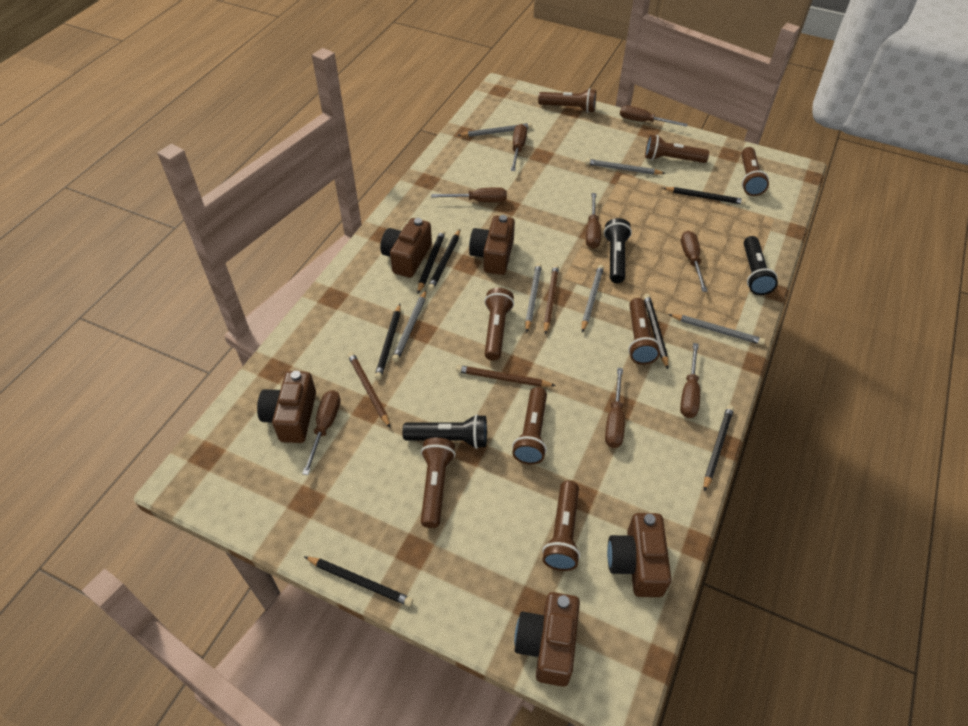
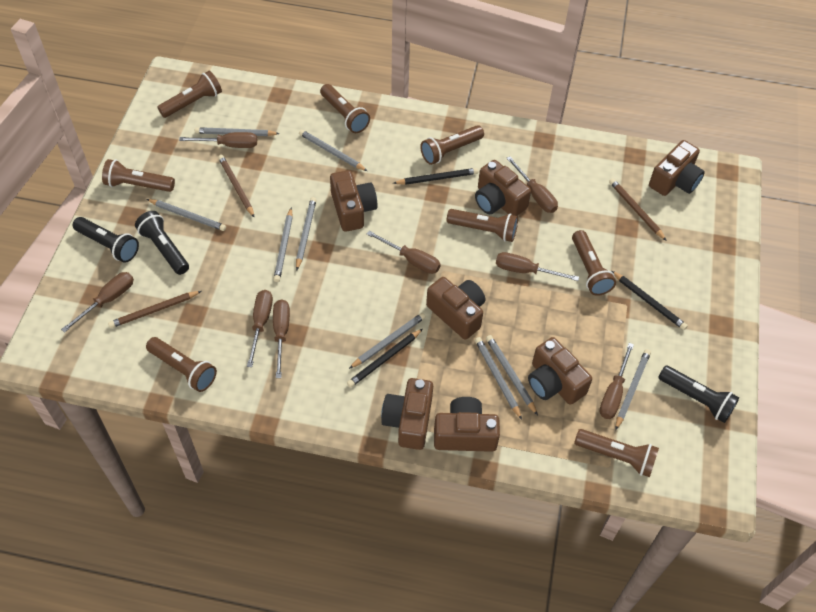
black pencil: [304,556,413,607] [375,304,401,380] [417,230,445,293] [428,229,460,291] [643,294,668,369] [663,187,746,205] [704,405,734,492] = 7 -> [347,329,423,388] [393,168,478,185] [611,271,688,330] = 3
brown camera: [257,371,316,443] [380,218,432,278] [469,215,515,275] [514,592,580,687] [607,513,672,597] = 5 -> [330,170,378,232] [381,378,433,450] [426,277,485,340] [434,397,500,452] [475,160,531,216] [528,337,592,405] [649,140,705,196] = 7
grey pencil: [392,290,426,362] [457,123,532,137] [525,263,542,333] [582,265,604,333] [585,159,666,175] [668,314,765,345] = 6 -> [147,199,226,231] [195,127,280,136] [273,207,293,282] [296,197,316,271] [299,130,367,171] [349,313,426,369] [475,337,522,420] [486,335,538,416] [615,349,651,430] = 9

